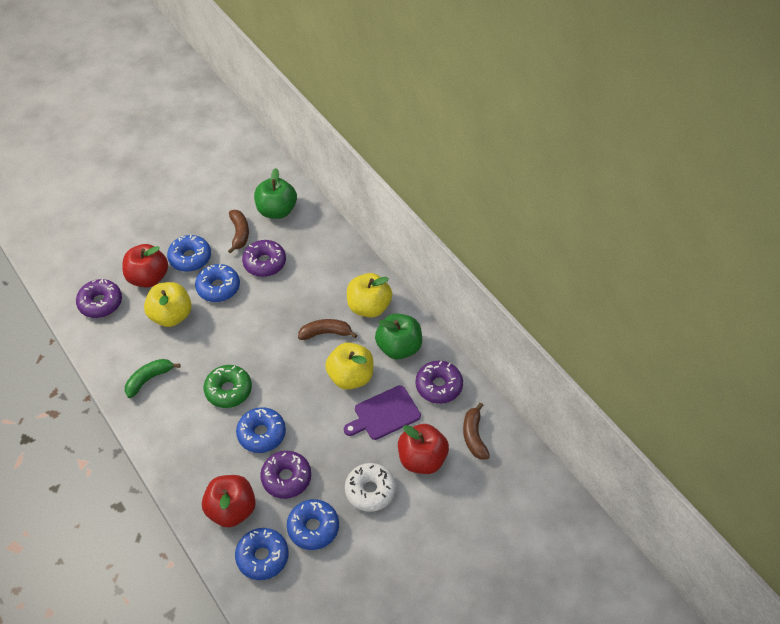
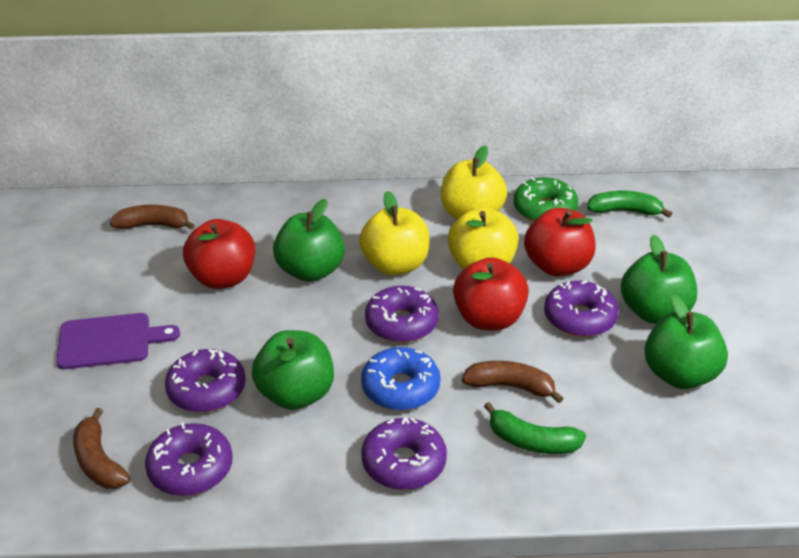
blue donut: [167,235,211,272] [195,264,240,302] [235,528,289,580] [236,407,286,453] [287,499,339,550] = 5 -> [361,347,441,411] = 1
green apple: [254,168,297,219] [375,314,422,360] = 2 -> [252,330,334,410] [273,199,345,282] [621,234,697,324] [644,294,728,389] = 4
green banana: [125,359,180,398] = 1 -> [484,402,586,454] [587,191,672,218] = 2
purple donut: [76,279,122,318] [242,240,286,277] [260,451,311,499] [415,360,463,404] = 4 -> [145,422,233,496] [165,349,246,412] [361,417,447,490] [365,286,439,343] [544,281,619,337] = 5
white donut: [345,463,396,512] = 1 -> none = 0

